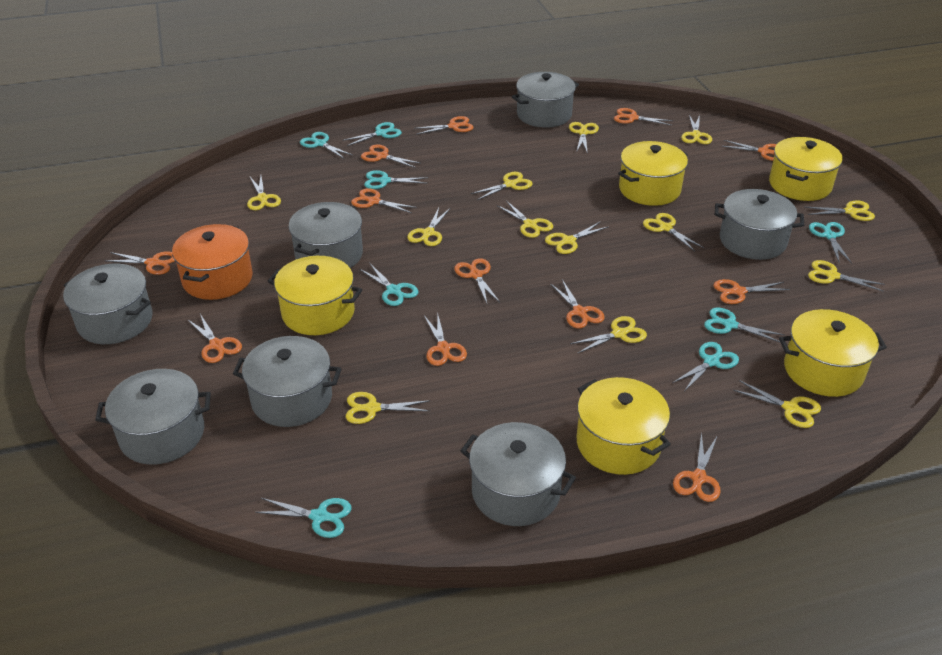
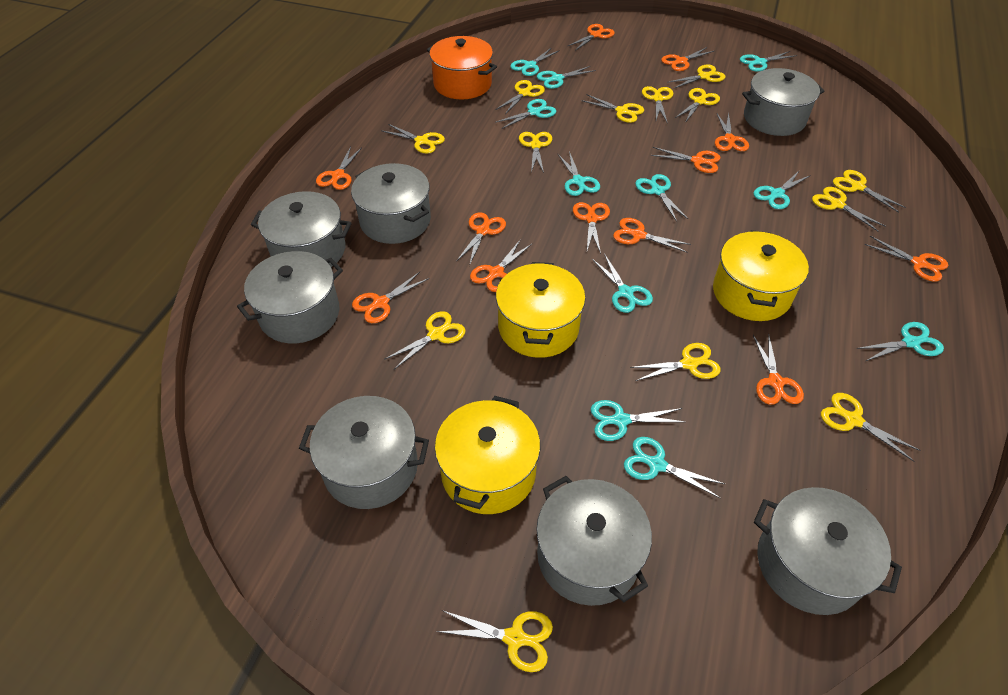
turquoise scissors: [255,498,352,538] [300,132,352,158] [342,122,402,146] [359,264,418,306] [364,170,428,189] [672,342,739,390] [704,307,784,343] [809,222,852,264] = 8 -> [495,99,556,129] [510,47,560,76] [537,66,596,89] [558,151,600,196] [591,400,685,441] [592,254,653,313] [624,437,725,498] [635,174,688,222] [740,51,797,72] [753,170,811,209] [856,322,944,361] = 11
yellow pot: [268,256,362,335] [577,377,671,475] [618,141,688,206] [769,137,843,201] [779,309,887,397] = 5 -> [435,396,540,514] [496,262,585,358] [713,230,809,321] = 3

